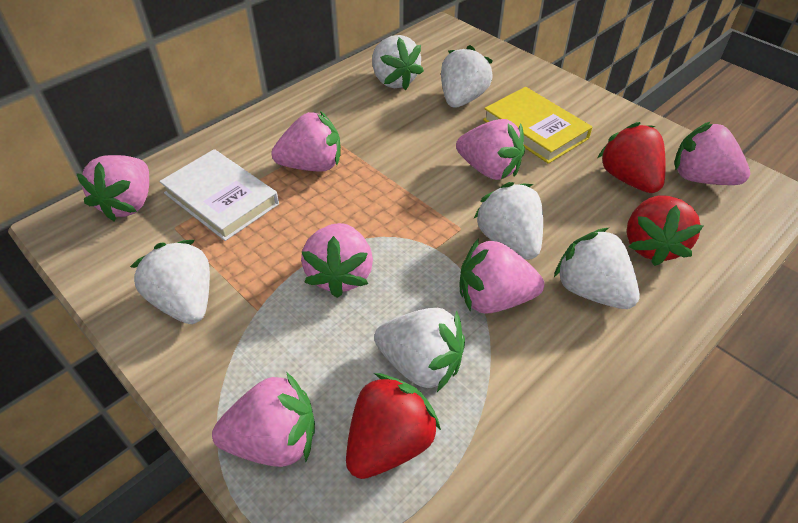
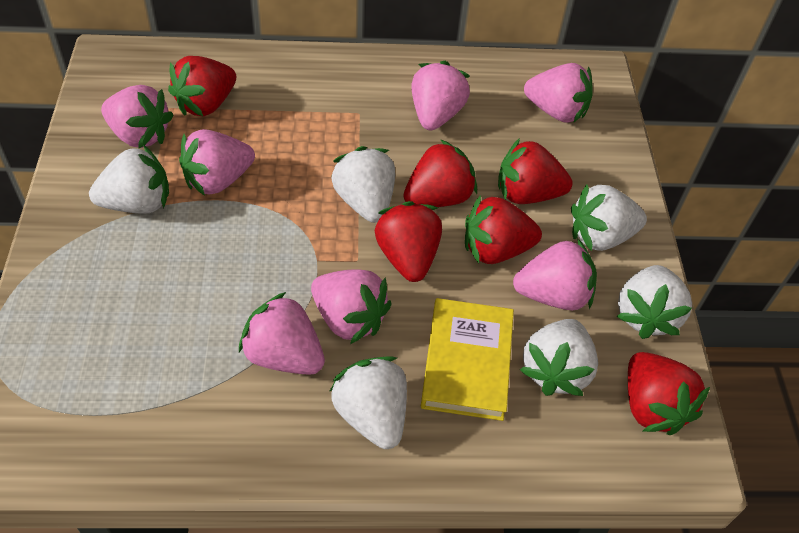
red strawberry: [346,373,441,479] [598,122,666,193] [626,196,703,266] = 3 -> [168,56,236,116] [375,201,442,282] [403,139,477,207] [465,195,542,264] [498,138,573,204] [628,352,710,435] = 6
white book: [159,149,279,241] = 1 -> none = 0

